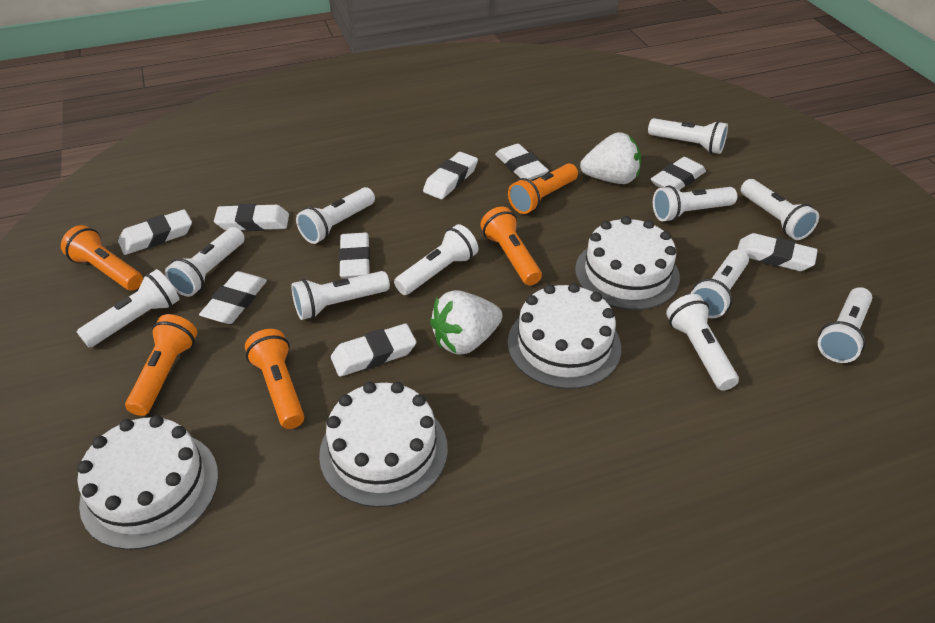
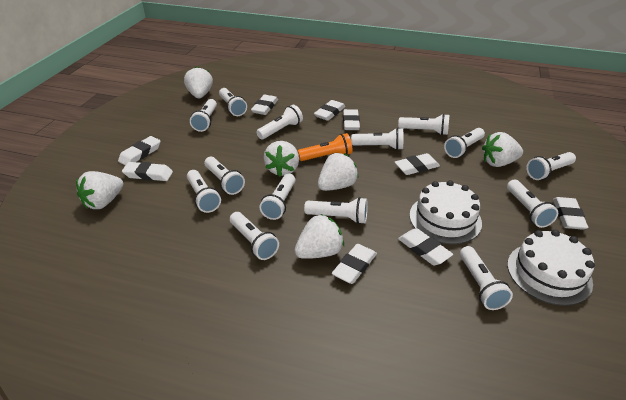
orange flashlight: [61,225,143,291] [125,314,197,416] [245,329,304,429] [480,207,542,286] [508,163,578,214] = 5 -> [298,133,353,161] = 1
white cake: [77,415,218,550] [319,382,448,507] [508,283,621,389] [575,216,680,310] = 4 -> [410,180,482,244] [507,230,595,306] = 2
white flashlight: [77,269,180,348] [165,227,245,297] [291,271,390,320] [296,187,375,244] [394,224,478,295] [648,118,728,154] [653,185,737,222] [666,294,739,391] [691,250,749,318] [741,179,819,240] [818,287,872,363] = 11 -> [187,170,221,213] [190,99,217,132] [204,157,245,195] [219,88,247,116] [230,212,279,260] [256,105,303,139] [259,173,295,220] [304,197,368,224] [351,128,403,150] [398,114,449,135] [444,128,485,158] [460,246,513,310] [507,180,558,228] [526,152,576,180] = 14
white strawberry: [430,290,502,355] [580,132,641,184] = 2 -> [76,171,124,209] [184,66,213,98] [263,141,299,177] [294,214,344,259] [318,153,359,191] [482,132,523,167] = 6

